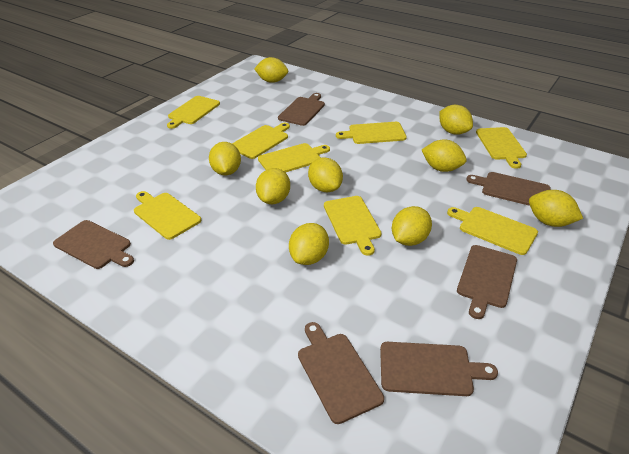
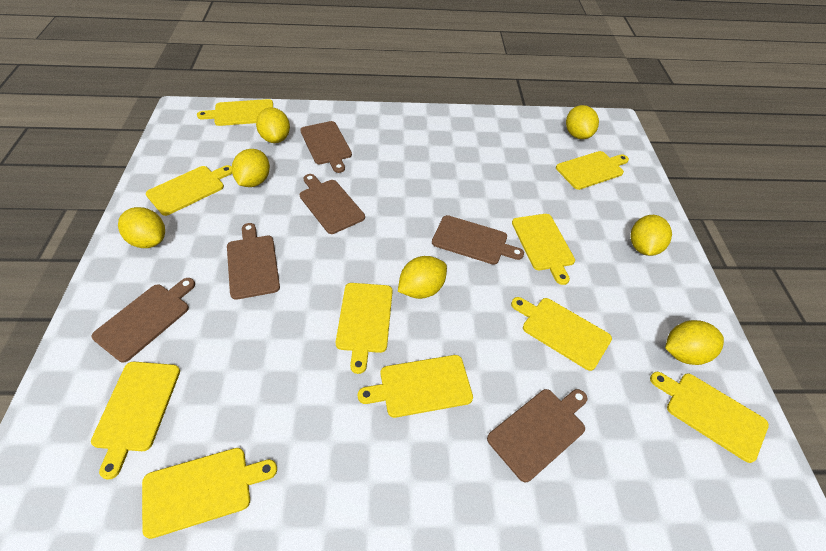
yellow cutting board: [134,191,201,240] [167,96,220,129] [232,123,290,159] [258,143,330,173] [324,196,381,256] [336,122,407,144] [447,207,538,255] [476,127,527,169] = 8 -> [91,362,180,480] [142,448,277,539] [146,165,232,216] [197,99,273,126] [336,283,393,374] [358,355,473,418] [511,297,612,371] [512,214,575,285] [556,151,629,190] [650,372,769,463] = 10
yellow lemon: [209,142,241,175] [254,57,288,83] [256,168,290,204] [289,223,329,265] [308,157,343,192] [392,206,432,246] [422,139,467,172] [439,105,473,135] [529,190,583,227] = 9 -> [118,207,165,248] [232,149,270,187] [256,107,290,143] [398,256,447,299] [566,105,599,139] [631,215,672,256] [665,320,724,365] = 7

